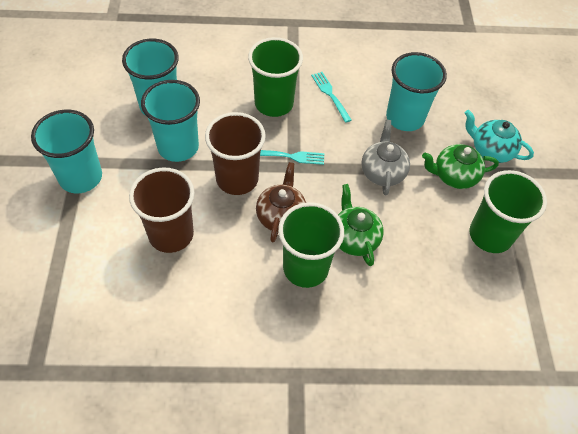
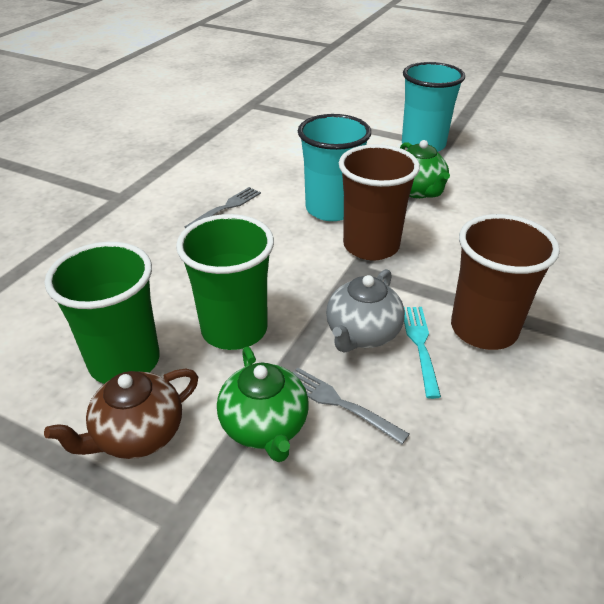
green cup: [248,37,303,117] [278,202,344,288] [470,170,547,253] = 3 -> [45,242,160,384] [176,214,274,350] = 2
grey fork: none = 0 -> [185,187,261,228] [293,368,409,444] = 2
turquoise cup: [31,110,102,193] [122,39,179,116] [141,80,200,162] [386,52,447,131] = 4 -> [298,114,371,221] [402,62,465,152] = 2
turquoise fork: [260,150,324,165] [311,72,352,123] = 2 -> [404,307,441,399] = 1
turquoise teapot: [465,110,534,163] = 1 -> none = 0

